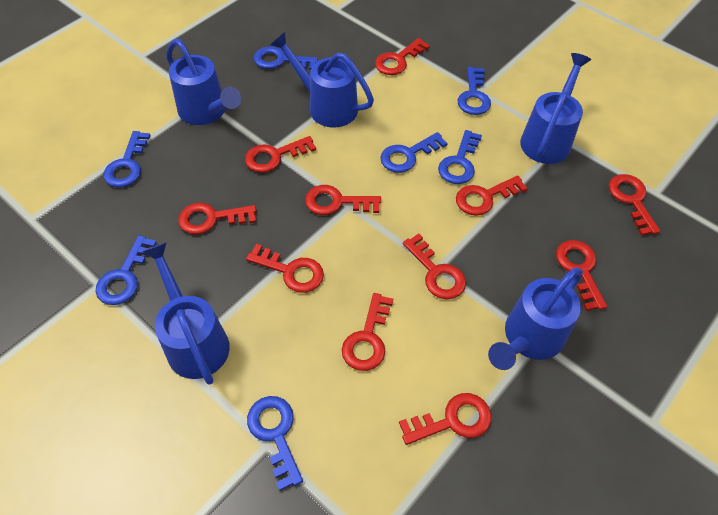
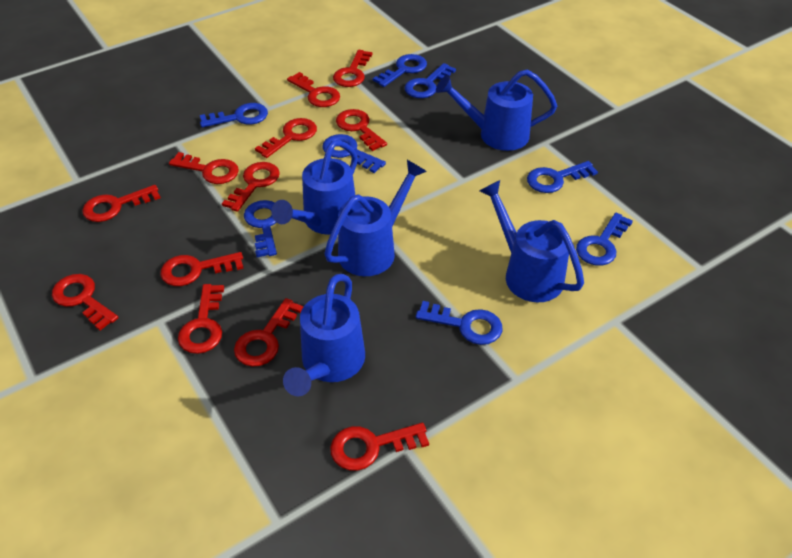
blue key: [95,235,157,305] [103,131,151,187] [247,396,303,491] [254,46,318,70] [380,132,448,173] [438,130,482,184] [458,67,491,115] = 7 -> [200,103,268,128] [244,200,277,257] [322,134,386,173] [373,54,427,87] [404,63,456,98] [416,301,502,345] [527,161,598,193] [576,213,633,266] = 8
red key: [178,203,257,234] [245,136,316,173] [246,244,324,293] [305,185,381,215] [342,293,393,371] [375,38,430,75] [399,393,491,445] [403,234,466,299] [456,175,528,216] [556,240,607,311] [609,174,660,236] = 11 -> [52,274,118,331] [82,185,161,222] [160,252,244,286] [169,152,239,184] [178,284,224,354] [222,162,280,212] [234,298,303,367] [255,118,317,158] [287,72,340,107] [330,423,429,471] [333,50,373,87] [336,109,387,151] = 12

